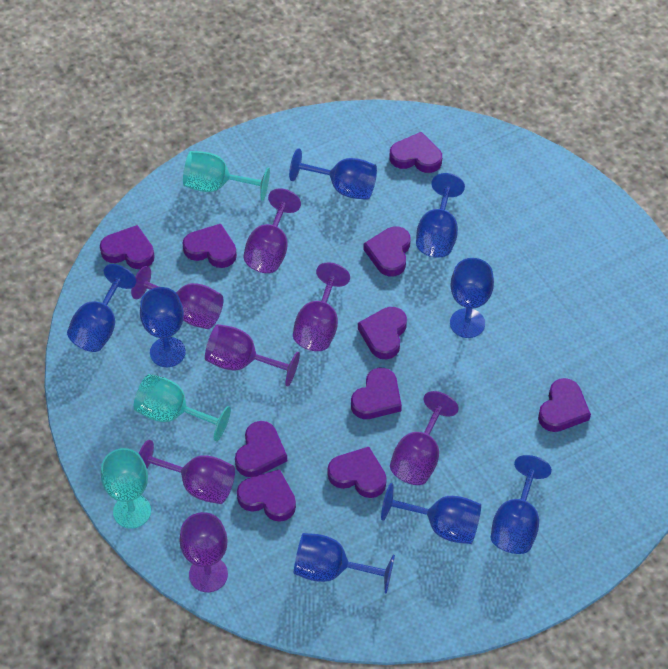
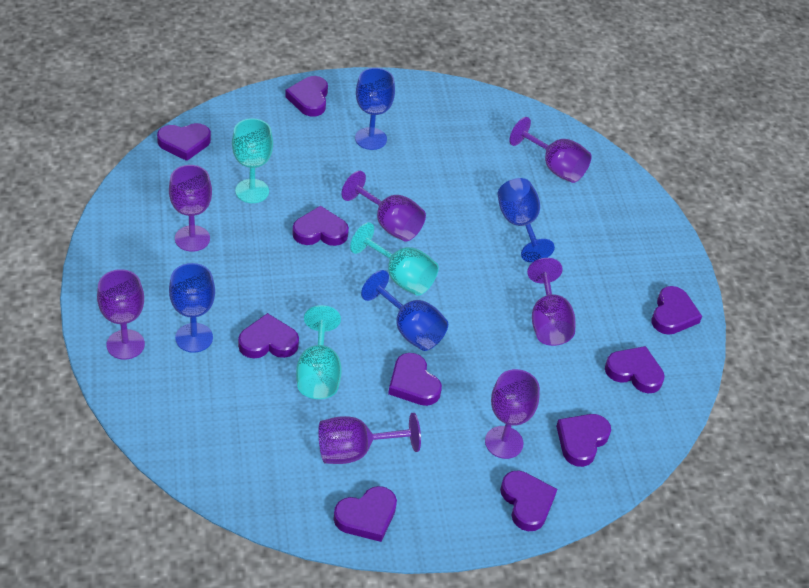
blue goblet: [67,264,135,352] [140,287,186,367] [289,148,377,200] [294,533,395,594] [381,483,481,544] [416,173,465,258] [450,258,494,338] [491,455,552,554] = 8 -> [169,263,215,353] [355,68,395,150] [361,270,448,351] [497,178,555,263] = 4

